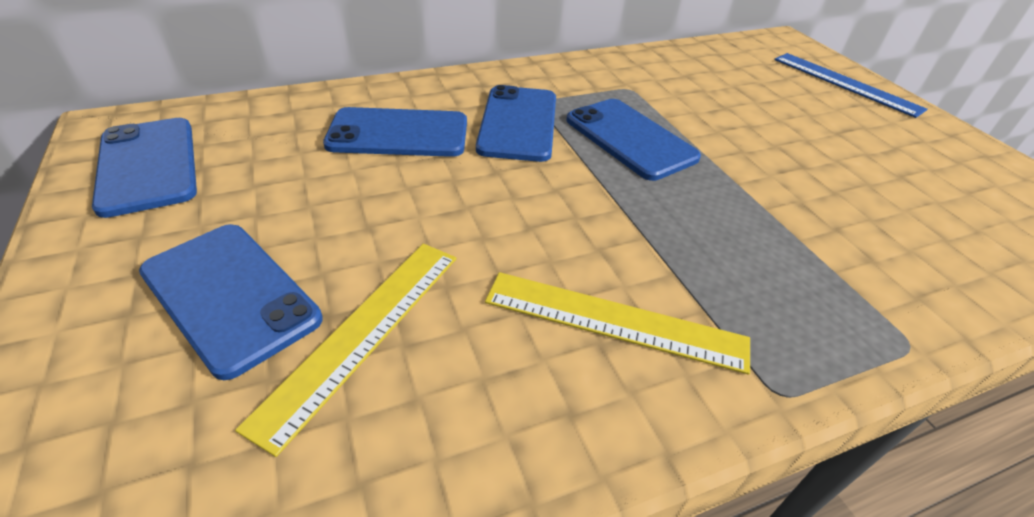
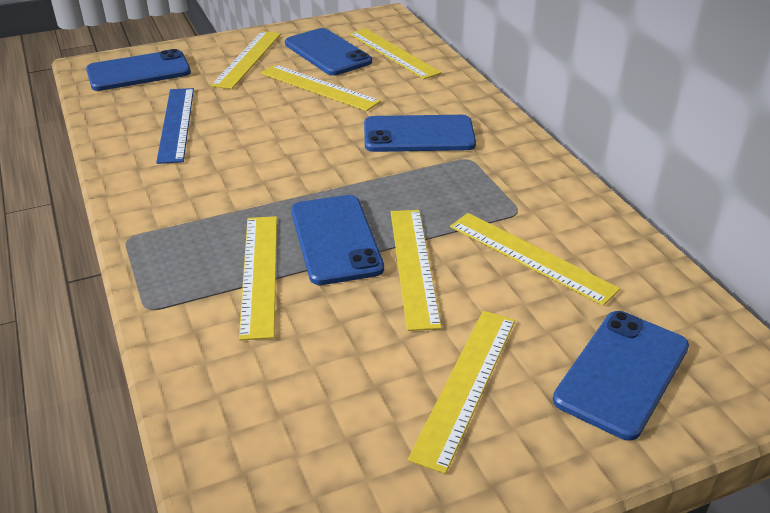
yellow ruler: [235,244,456,457] [485,272,750,375] = 2 -> [211,31,281,89] [239,216,277,340] [261,65,381,111] [349,28,442,79] [391,210,442,331] [408,311,515,474] [450,213,620,306] = 7

